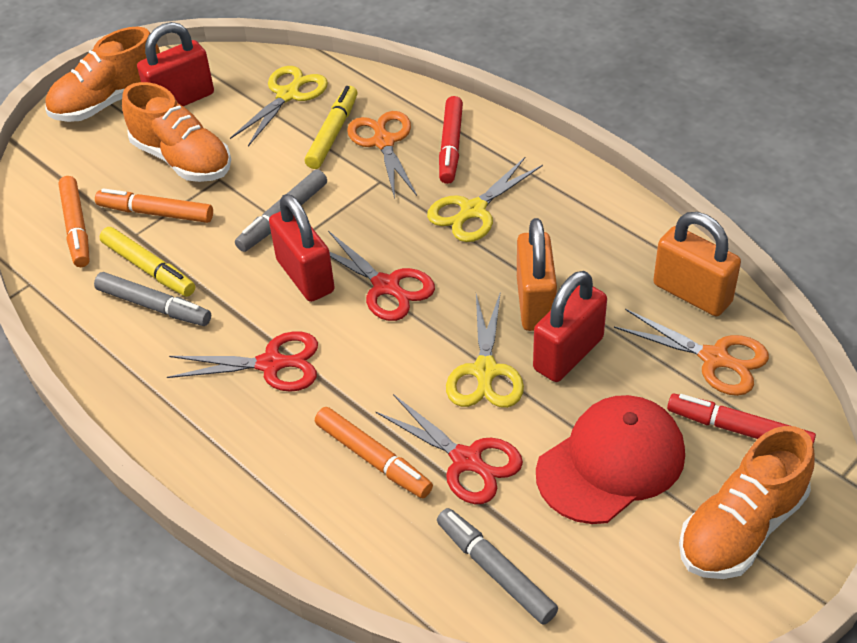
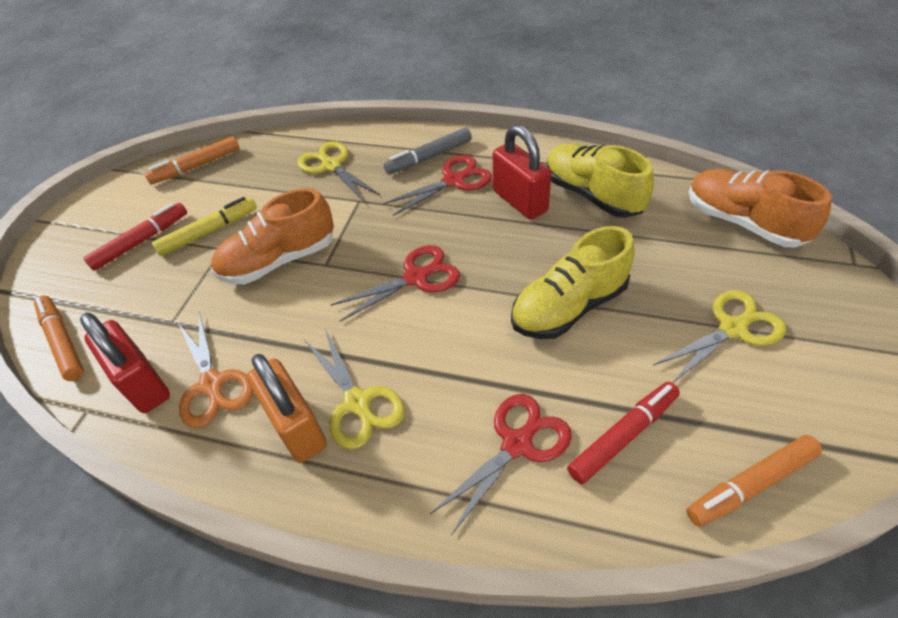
grey marker: [94,272,211,326] [235,169,327,252] [437,508,558,625] = 3 -> [383,128,472,174] = 1
orange padlock: [517,218,557,331] [653,212,741,316] = 2 -> [247,354,327,463] = 1
orange scissors: [347,111,417,199] [614,309,769,396] = 2 -> [178,312,253,428] = 1
orange shoe: [45,26,160,122] [122,82,231,182] [679,426,814,579] = 3 -> [212,188,334,284] [689,169,832,248] = 2
red cap: [536,395,685,524] = 1 -> none = 0
red padlock: [137,22,214,106] [269,194,335,302] [533,271,607,382] = 3 -> [80,313,170,413] [493,125,552,220] = 2
yellow marker: [100,227,195,297] [305,86,357,169] = 2 -> [152,197,257,256] = 1
yellow shoe: none = 0 -> [511,226,635,339] [547,143,654,218] = 2

